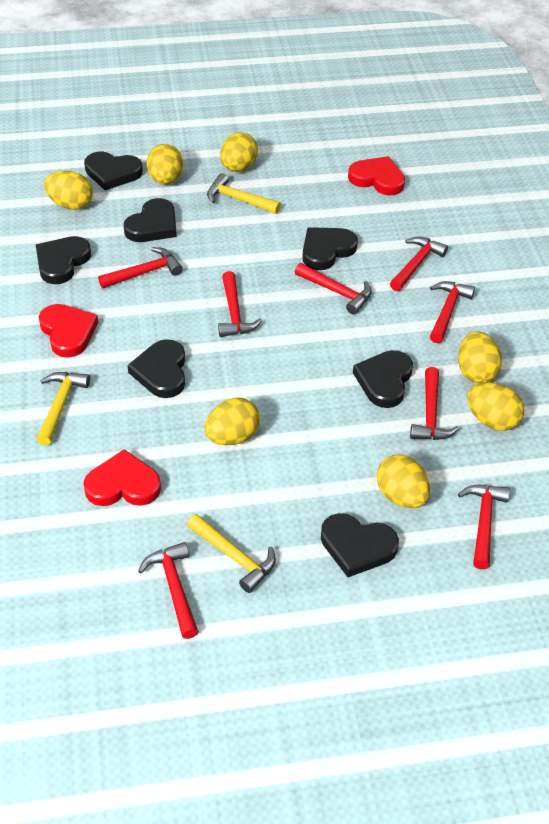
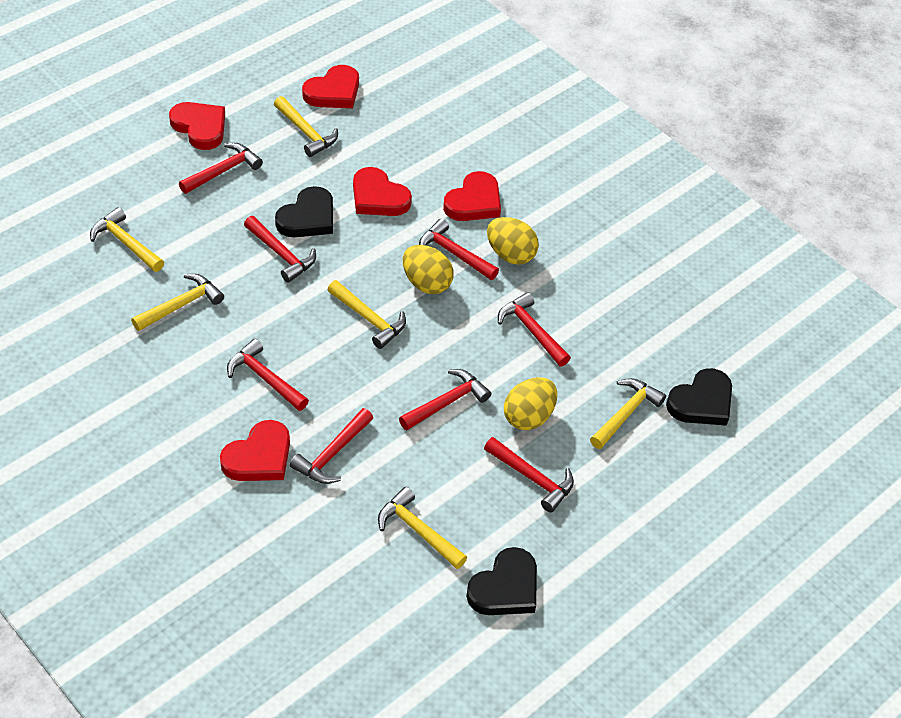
black heart: [36,236,91,284] [84,152,143,190] [124,198,177,242] [127,339,185,398] [302,227,358,270] [321,513,399,577] [353,350,413,408] = 7 -> [275,186,333,237] [466,547,537,615] [666,368,732,426] = 3
red heart: [39,304,98,358] [83,449,161,506] [348,156,405,195] = 3 -> [169,102,225,150] [220,420,290,481] [302,65,359,108] [353,167,412,216] [443,171,501,221] = 5
yellow egg: [44,171,93,210] [147,144,183,185] [204,398,260,445] [220,132,258,172] [377,454,430,508] [458,331,502,384] [467,383,524,431] = 7 -> [403,245,454,294] [487,217,539,265] [504,377,557,430] = 3
yellow hammer: [36,372,90,446] [187,514,276,593] [207,173,281,214] = 3 -> [90,207,164,272] [131,274,224,331] [274,96,338,157] [327,280,406,349] [378,487,467,569] [590,378,666,449] = 6

